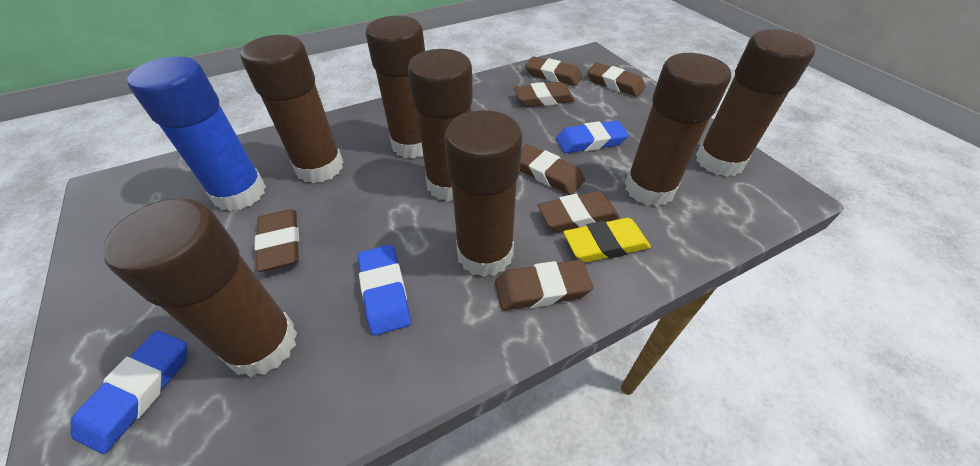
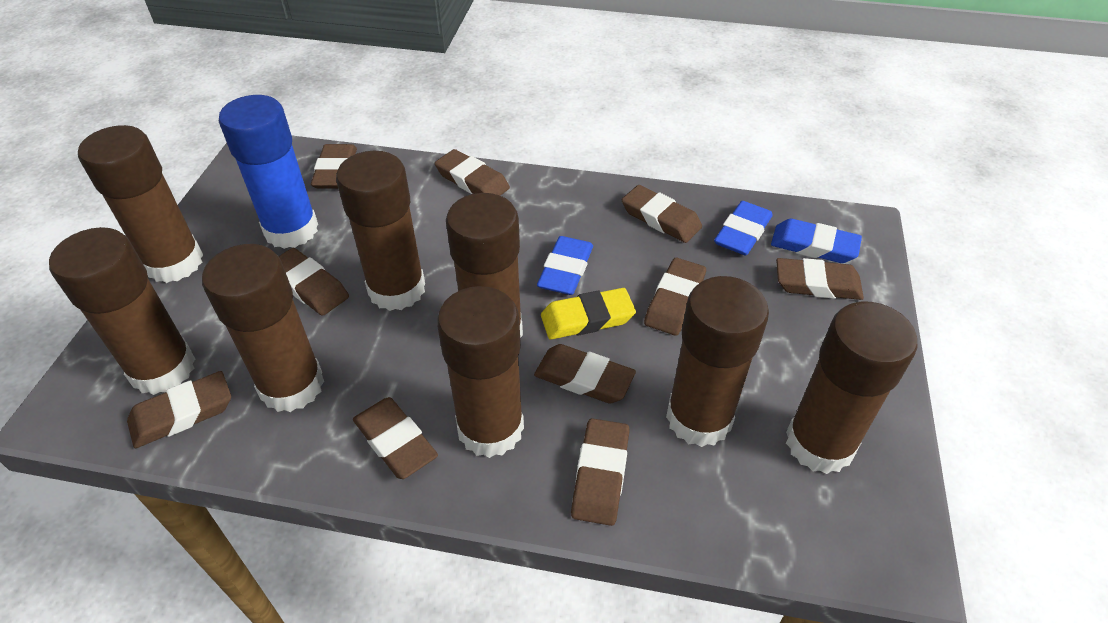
brown eraser: [254,209,299,272] [495,260,593,311] [514,82,575,107] [520,144,585,195] [525,56,582,86] [538,191,620,232] [587,63,645,97] = 7 -> [127,371,231,448] [279,248,349,316] [311,144,357,188] [353,397,438,479] [435,149,510,196] [534,344,636,403] [571,418,630,526] [622,185,702,243] [644,258,706,336] [776,258,864,300] = 10
brown glue stick: [102,198,298,377] [240,35,343,183] [365,16,425,159] [408,49,473,201] [444,110,522,277] [625,53,731,207] [696,29,816,177] = 7 -> [49,227,195,395] [78,125,203,283] [202,244,324,412] [336,151,425,311] [437,286,524,458] [446,193,523,338] [666,276,769,447] [786,302,917,474] = 8

